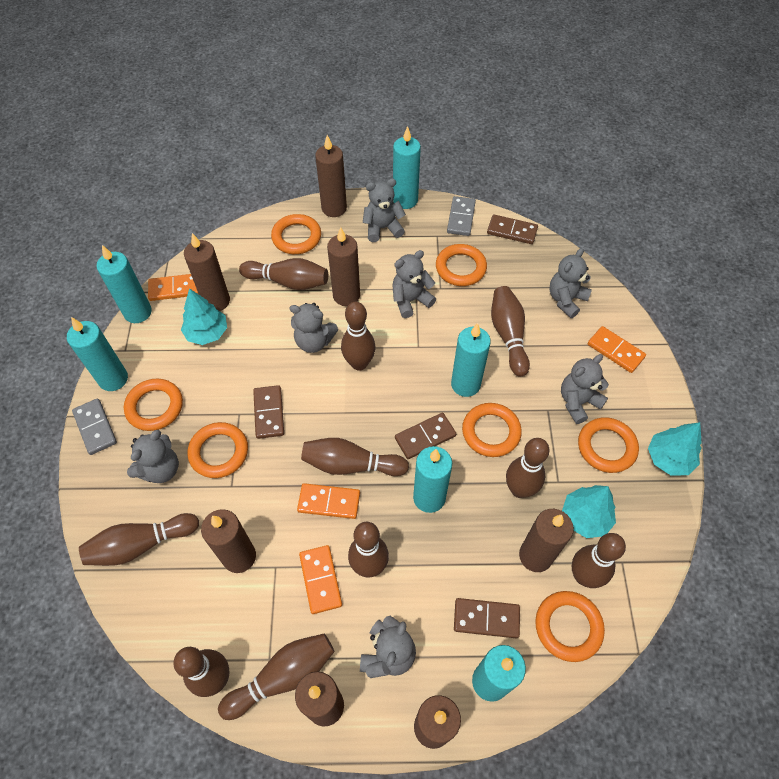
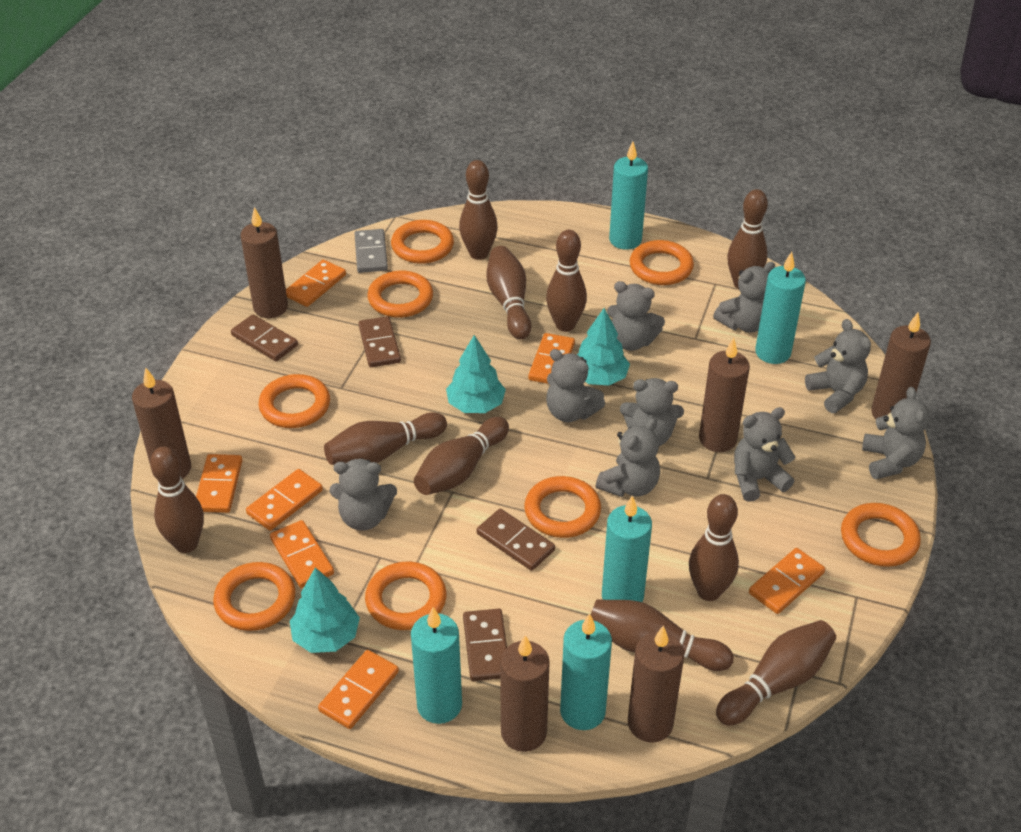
brown candle: [184,233,230,311] [201,509,256,573] [295,671,344,727] [315,135,347,217] [327,227,360,306] [414,695,461,749] [519,509,574,572] = 7 -> [132,367,191,479] [241,207,288,318] [500,635,550,752] [628,626,684,743] [699,338,750,452] [871,313,931,419] = 6
grey domino: [72,398,117,455] [447,196,476,236] = 2 -> [354,229,388,273] = 1
grey teddy bear: [127,430,179,483] [290,303,338,353] [360,616,416,678] [363,178,406,242] [392,250,436,318] [549,248,592,318] [561,354,609,424] = 7 -> [330,458,397,531] [546,349,605,422] [596,418,660,497] [607,281,665,351] [620,378,684,446] [713,262,775,333] [734,407,796,502] [805,319,871,413] [862,387,930,479] = 9
orange domino: [148,274,198,301] [297,483,360,519] [299,545,342,614] [588,326,646,373] = 4 -> [196,454,243,513] [246,469,323,531] [270,520,334,588] [286,260,346,307] [318,650,399,729] [528,333,575,384] [749,548,825,614] = 7
orange ring: [124,378,183,431] [188,422,248,478] [271,214,321,254] [436,244,487,286] [462,403,522,457] [535,591,605,662] [578,417,639,473] = 7 -> [213,562,296,631] [259,374,330,428] [365,562,447,630] [367,271,433,318] [391,220,454,264] [524,476,601,538] [630,240,694,285] [841,503,921,567] = 8
turquoise candle: [67,317,128,391] [96,245,152,323] [393,126,421,209] [413,446,452,513] [451,323,491,397] [472,645,526,702] = 6 -> [411,607,462,724] [560,613,612,730] [602,496,652,602] [609,142,648,250] [755,252,806,364] = 5

